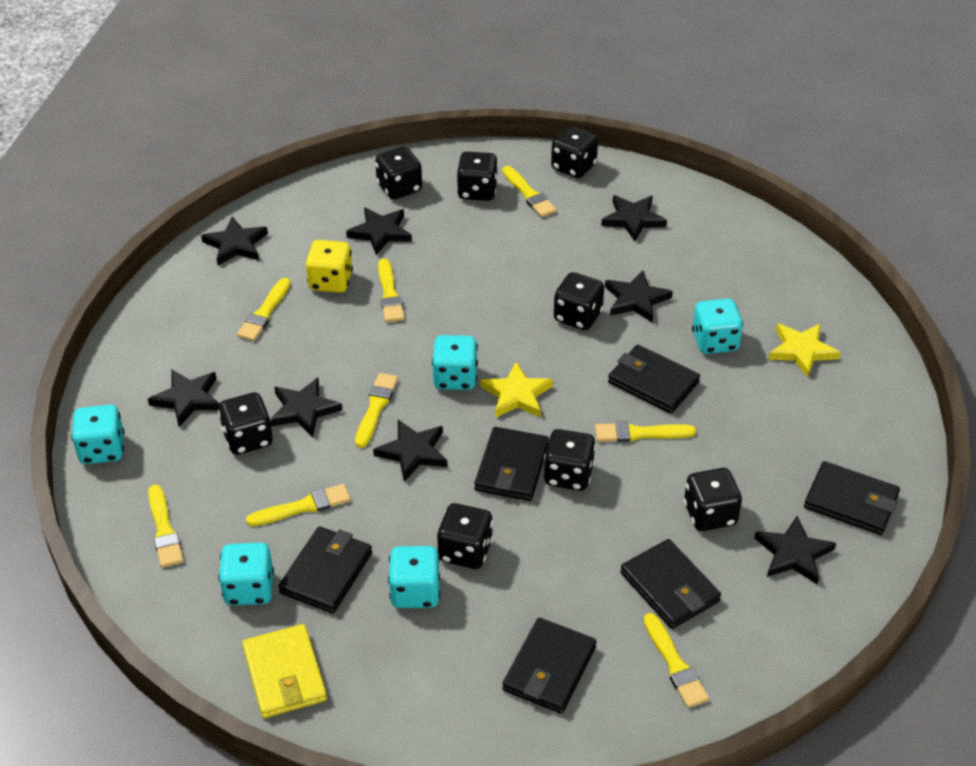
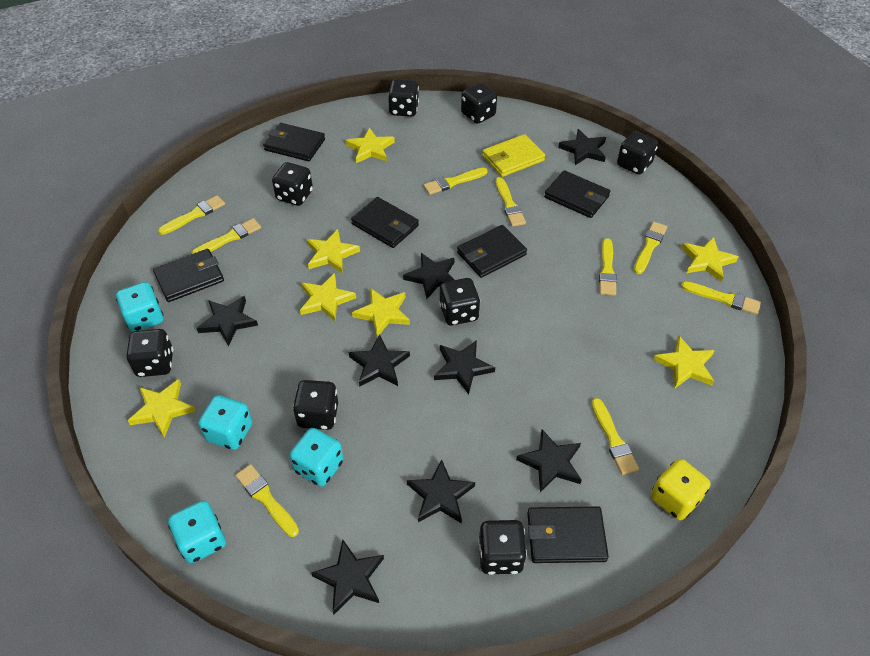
turquoise dice: [71,405,124,464] [218,543,274,605] [388,546,440,608] [432,335,478,390] [692,299,743,354] = 5 -> [116,282,163,332] [168,500,226,563] [198,395,252,450] [290,428,343,487] = 4
yellow brush: [148,485,183,568] [237,278,291,341] [246,484,351,526] [355,373,398,448] [378,259,405,322] [502,166,557,217] [595,422,696,442] [644,613,709,708] = 8 -> [158,195,225,235] [192,218,261,254] [235,464,299,537] [423,168,488,195] [495,177,526,227] [591,398,639,475] [599,238,617,296] [634,222,667,274] [681,281,761,315] = 9
yellow star: [481,361,553,418] [768,323,841,378] = 2 -> [128,379,195,438] [300,273,356,321] [306,229,360,273] [346,128,395,163] [352,288,410,337] [653,335,715,389] [681,237,738,282] = 7

